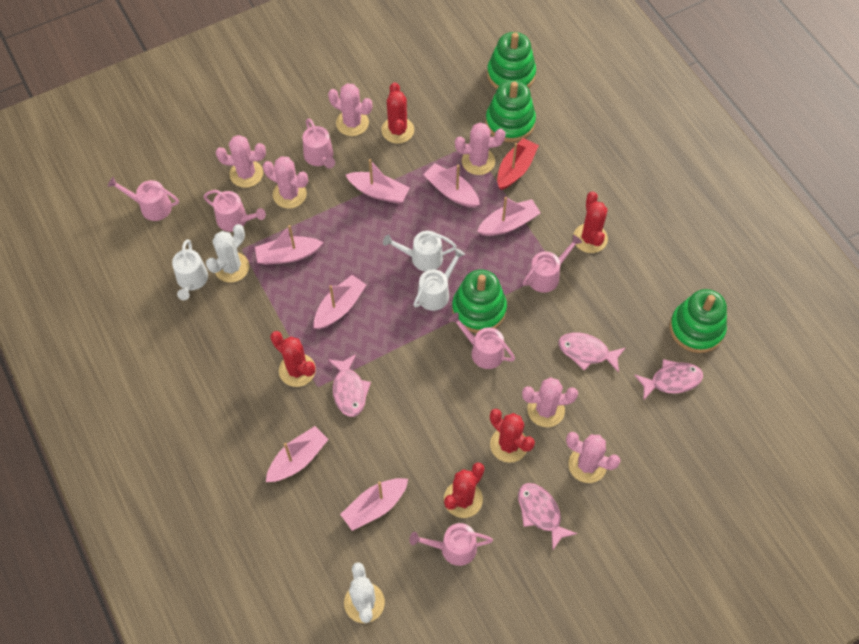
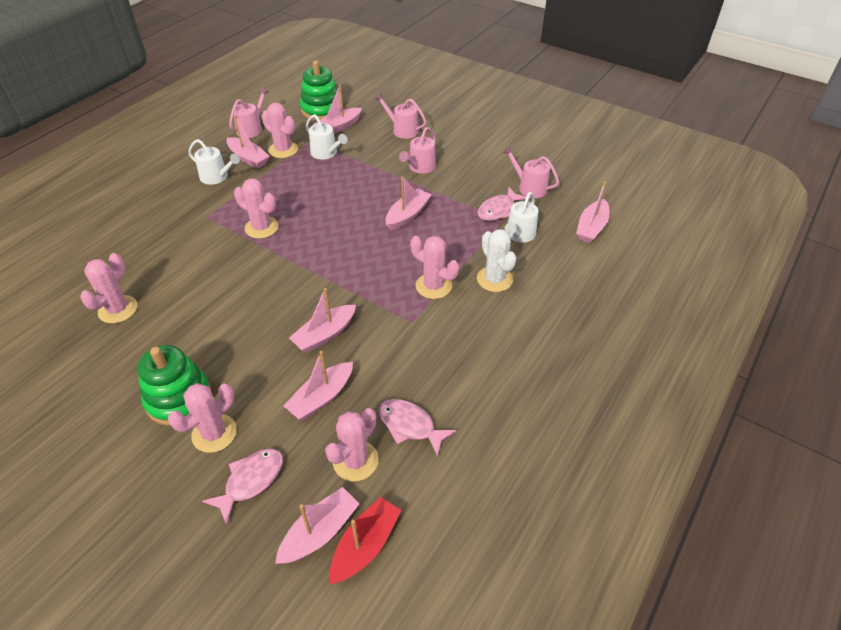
green stacking toy: [452,269,507,333] [486,80,536,142] [487,32,536,89] [670,289,727,353] = 4 -> [137,345,211,426] [300,60,341,121] = 2
pink fish: [328,354,371,417] [518,483,577,550] [558,333,625,372] [635,359,703,400] = 4 -> [202,449,283,525] [379,399,456,457] [477,187,526,221] = 3
pink watering can: [108,177,179,221] [203,190,266,232] [303,119,335,168] [410,523,493,566] [449,312,515,369] [523,235,582,293] = 6 -> [229,87,269,138] [375,93,426,139] [399,127,436,174] [503,146,559,198] = 4
red cactus: [270,331,316,387] [381,82,414,144] [444,463,485,518] [490,409,535,463] [573,191,608,253] = 5 -> none = 0
white cactus: [206,224,249,282] [344,562,385,623] = 2 -> [477,229,516,292] = 1

